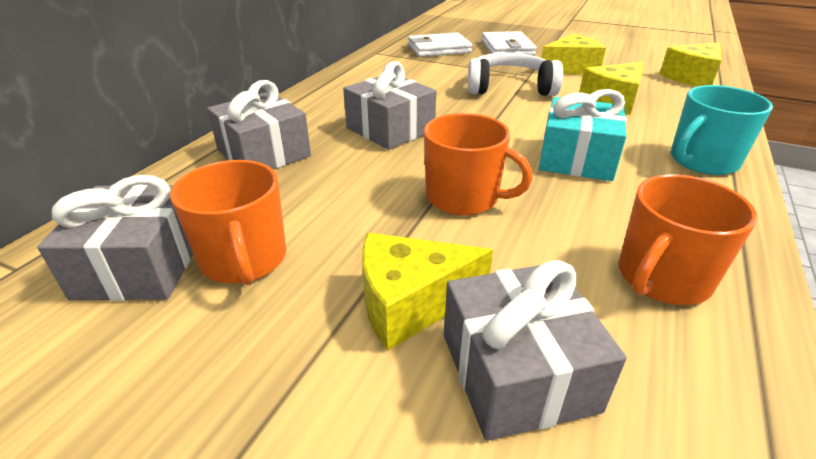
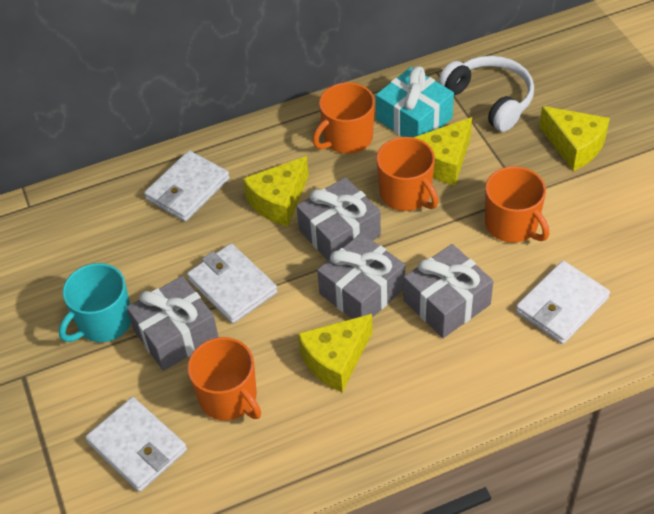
orange mug: [170,160,286,285] [424,113,533,216] [618,174,757,305] = 3 -> [188,337,261,420] [313,82,375,154] [376,137,439,211] [485,166,549,243] = 4
white wallet: [408,32,472,57] [482,31,537,56] = 2 -> [85,397,187,492] [144,150,230,222] [187,243,278,324] [516,261,610,344] = 4

